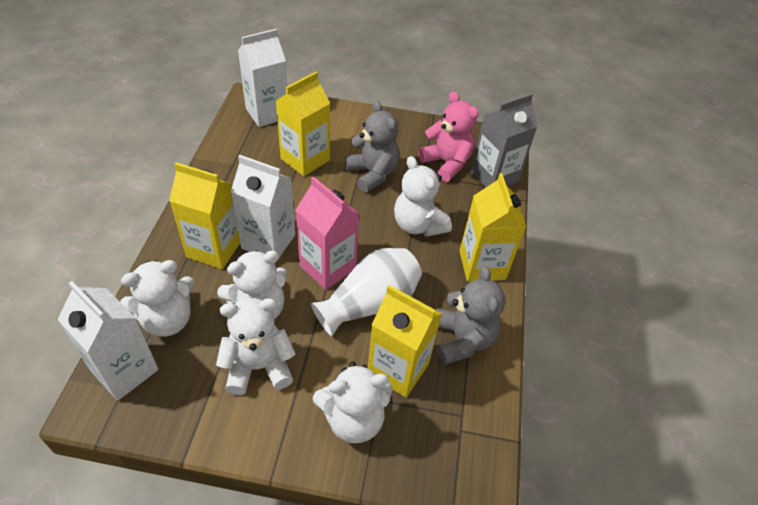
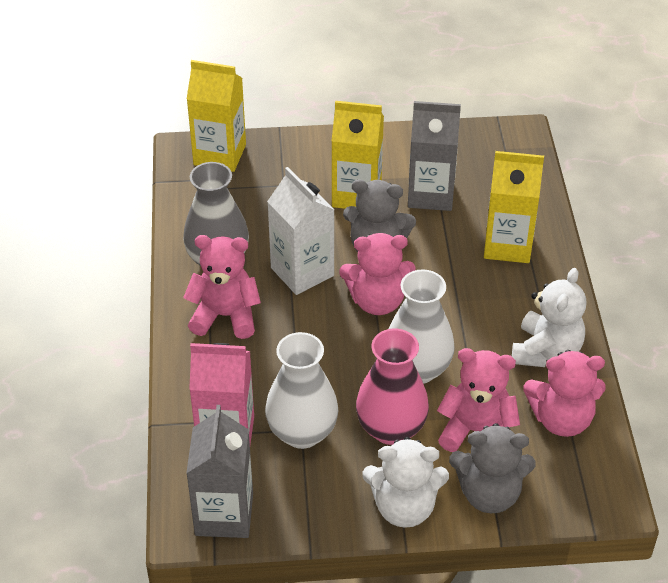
grey carton: [471,93,538,187] = 1 -> [186,405,253,538] [408,101,461,211] = 2
grey vase: none = 0 -> [183,162,249,266] = 1
pink teddy bear: [418,91,479,182] = 1 -> [183,235,261,339] [339,233,416,315] [437,348,520,452] [524,350,606,437] = 4
pink vase: none = 0 -> [356,329,429,445] = 1
white carton: [57,281,159,401] [231,155,295,258] [238,29,287,127] = 3 -> [267,167,334,295] = 1
white teddy bear: [120,260,195,337] [216,298,296,395] [217,250,288,319] [313,361,393,443] [394,156,452,237] = 5 -> [362,437,449,528] [512,268,586,367] = 2
white vase: [311,248,422,336] = 1 -> [265,332,338,449] [388,269,455,384] = 2
yellow carton: [169,162,240,269] [276,72,330,176] [368,285,442,397] [459,173,526,282] = 4 -> [187,60,246,172] [331,101,384,209] [484,151,544,263] = 3

